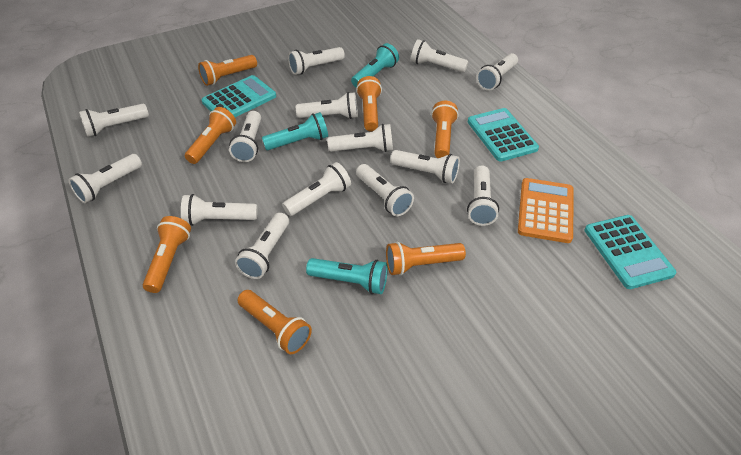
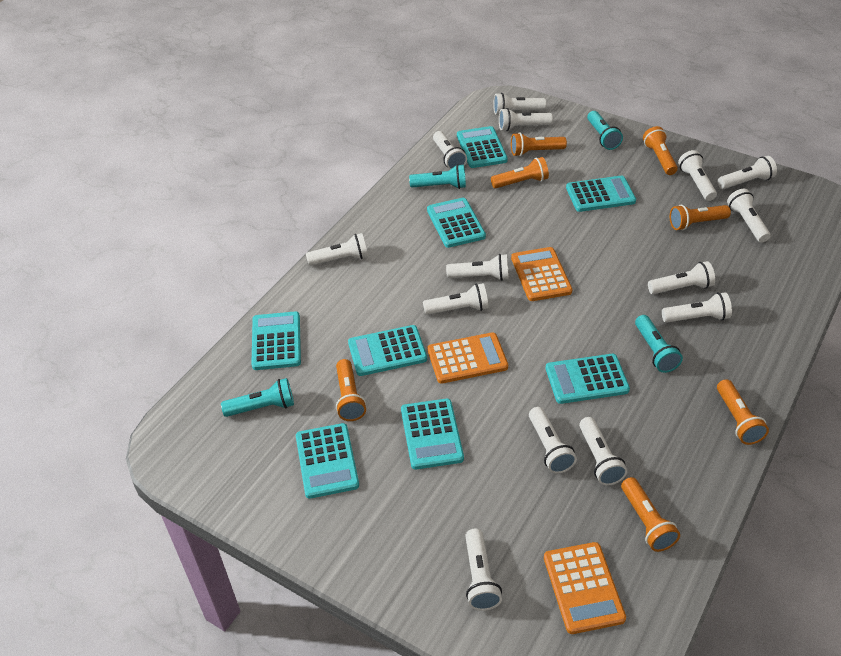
orange calculator: [518,178,573,243] = 1 -> [428,332,508,384] [511,247,573,301] [544,542,626,634] = 3
turquoise calculator: [201,75,276,117] [468,108,539,162] [585,215,677,289] = 3 -> [251,311,301,370] [296,423,359,499] [348,325,427,376] [401,399,464,469] [427,198,486,248] [457,126,508,168] [546,354,630,404] [566,176,636,212] = 8
turquoise flashlight: [262,112,328,150] [306,258,388,294] [351,43,399,88] = 3 -> [221,378,294,417] [409,164,466,189] [587,111,623,150] [635,315,683,373] = 4

